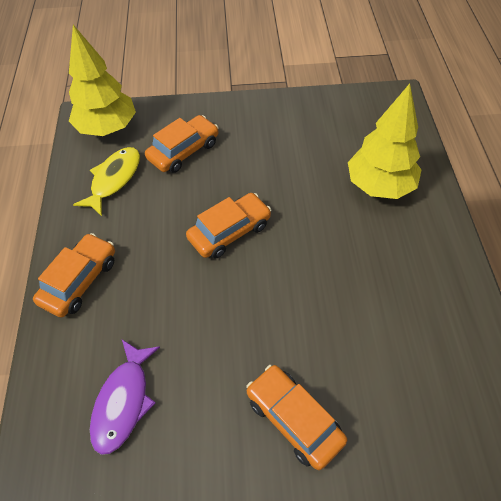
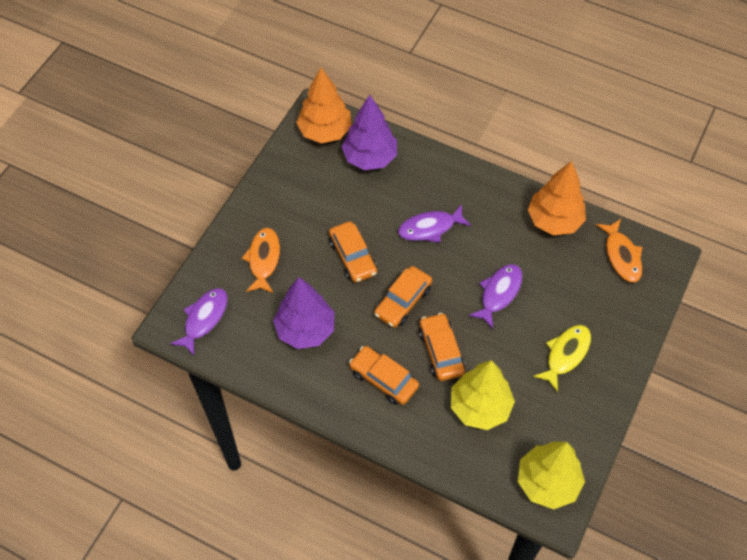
orange fish: none = 0 -> [242,228,280,293] [596,219,642,283] = 2
orange tree: none = 0 -> [296,68,351,143] [528,161,586,235] = 2
purple fish: [90,340,160,455] = 1 -> [170,288,228,356] [398,204,471,243] [468,264,522,329] = 3
purple tree: none = 0 -> [273,277,334,349] [342,95,397,170] = 2

